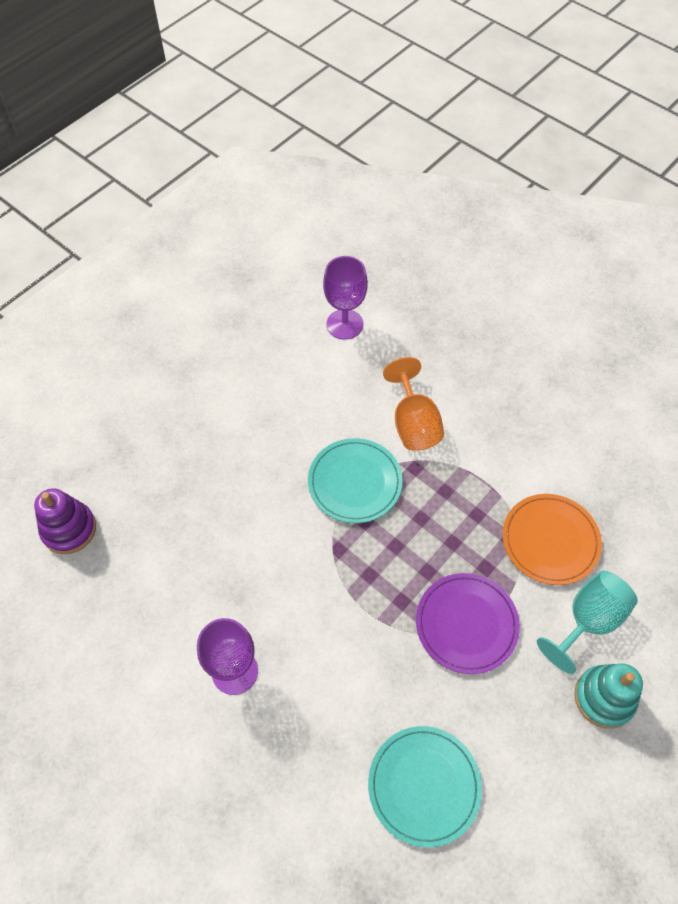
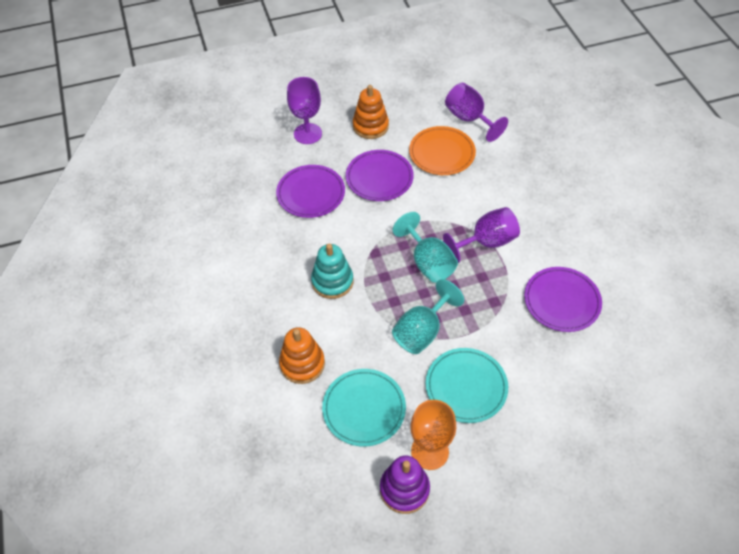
orange stacking toy: none = 0 -> [279,327,325,384] [353,85,389,139] = 2
purple goblet: [197,618,258,695] [323,256,368,340] = 2 -> [287,77,322,144] [443,207,520,263] [445,83,508,142] = 3
purple plate: [416,573,520,674] = 1 -> [276,165,345,218] [346,150,414,201] [524,267,602,332] = 3
turquoise goblet: [537,571,638,674] = 1 -> [392,279,464,354] [393,212,458,283] = 2

